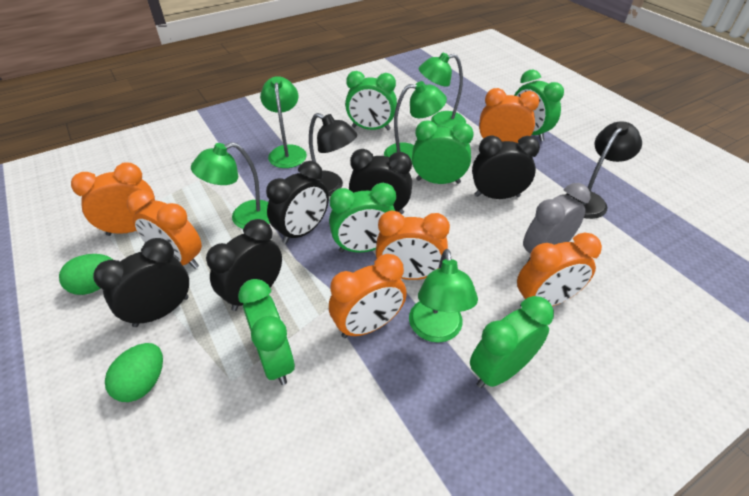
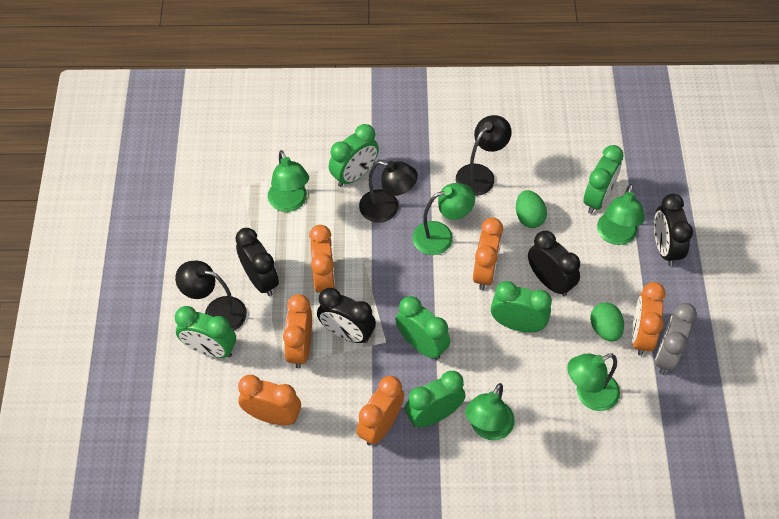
black clock: [93,238,189,327] [206,219,282,311] [266,161,329,244] [349,149,412,214] [472,135,540,199] = 5 -> [235,228,279,296] [317,288,376,343] [528,231,580,297] [654,194,693,266] = 4
black lamp: [309,113,357,196] [565,121,642,219] = 2 -> [175,261,247,331] [359,161,418,223] [456,115,512,196] = 3

